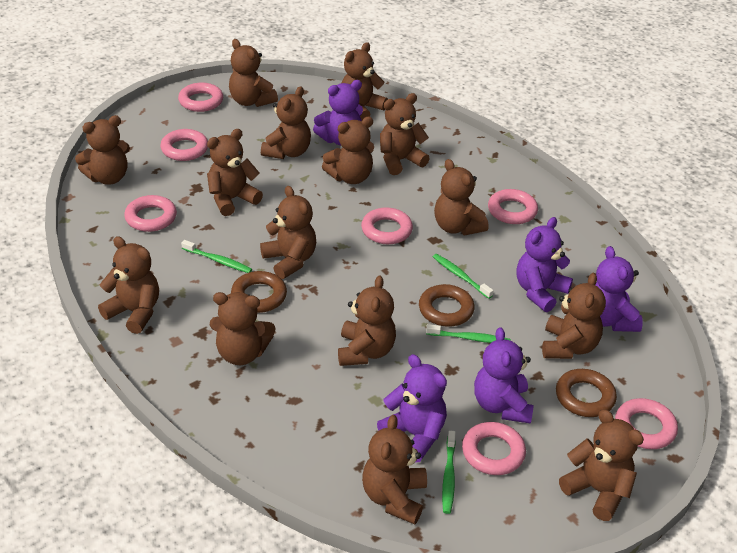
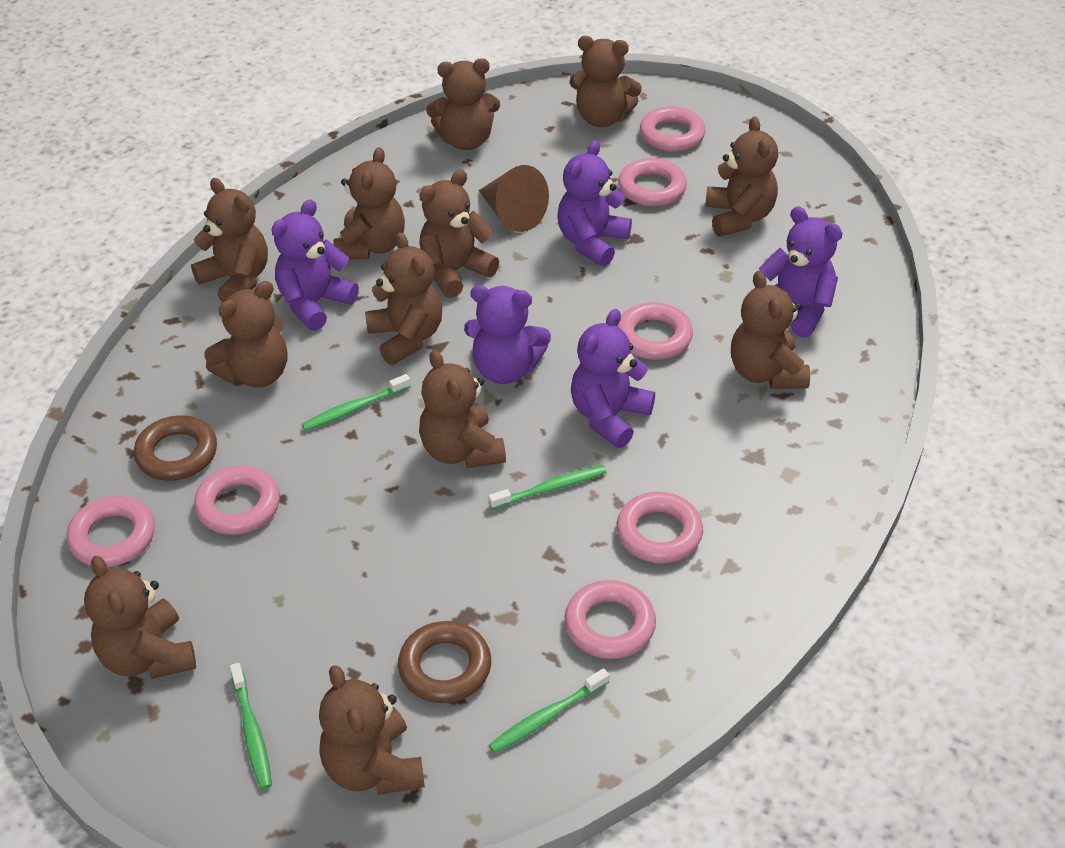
brown cone: none = 0 -> [479,165,549,232] = 1
brown ring: [231,271,287,313] [419,284,475,327] [556,369,617,417] = 3 -> [134,415,217,481] [398,621,491,703] = 2
brown teddy bear: [75,115,130,185] [98,236,159,334] [207,129,263,216] [210,292,276,365] [229,39,278,107] [260,186,316,279] [261,86,311,159] [322,117,374,184] [338,275,396,366] [341,42,388,121] [362,415,427,524] [380,93,430,175] [434,159,489,235] [542,273,606,359] [559,409,644,521] = 15 -> [84,556,196,679] [191,178,268,302] [204,281,287,388] [319,665,425,795] [333,147,405,260] [365,232,442,365] [419,170,499,298] [419,350,506,468] [426,58,500,150] [569,36,642,127] [705,116,778,237] [731,270,810,389] = 12

